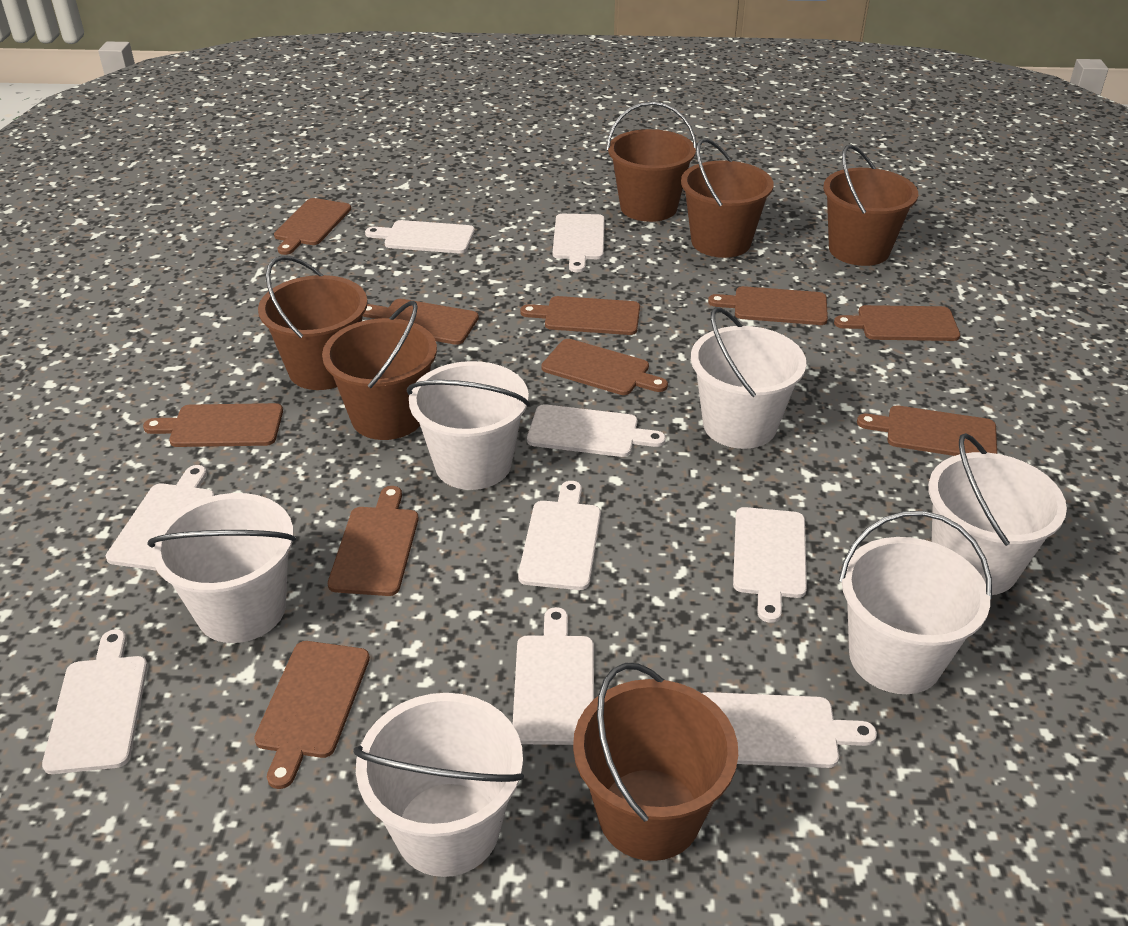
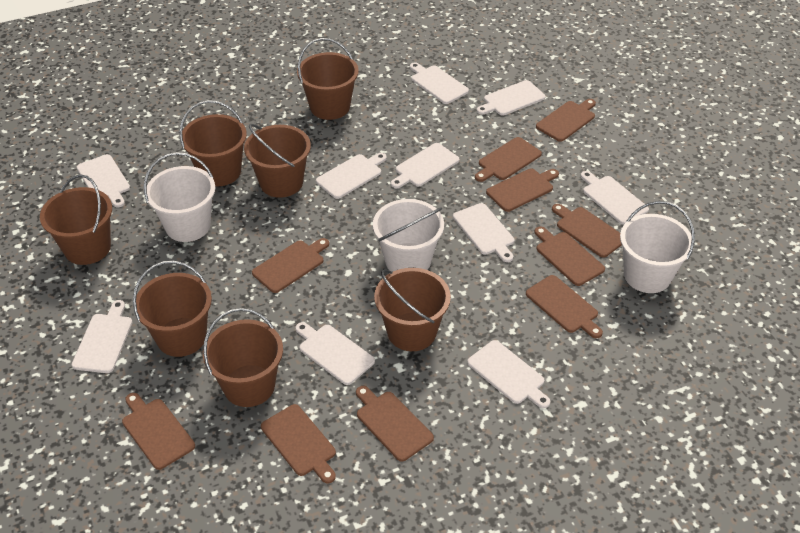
brown bucket: [258,256,368,390] [322,301,437,440] [573,663,738,861] [606,101,697,222] [681,138,773,258] [823,144,918,266] = 6 -> [40,174,112,265] [133,261,212,357] [180,100,247,187] [203,308,283,407] [244,124,311,198] [297,38,359,120] [374,268,451,351] = 7
white bucket: [147,493,296,643] [353,693,524,877] [407,361,530,490] [691,307,806,449] [839,511,992,694] [928,433,1067,595] = 6 -> [144,152,215,242] [373,199,444,272] [620,201,695,293] = 3
white cutting board: [42,629,148,774] [106,465,215,571] [365,220,475,254] [513,607,594,745] [518,481,601,590] [527,404,666,457] [553,214,605,272] [702,692,877,768] [733,507,807,623] = 9 -> [72,300,132,373] [77,154,130,207] [295,322,375,385] [316,153,387,199] [391,143,459,188] [410,62,469,104] [453,203,514,262] [467,340,550,408] [477,80,546,116] [581,171,649,225] = 10

